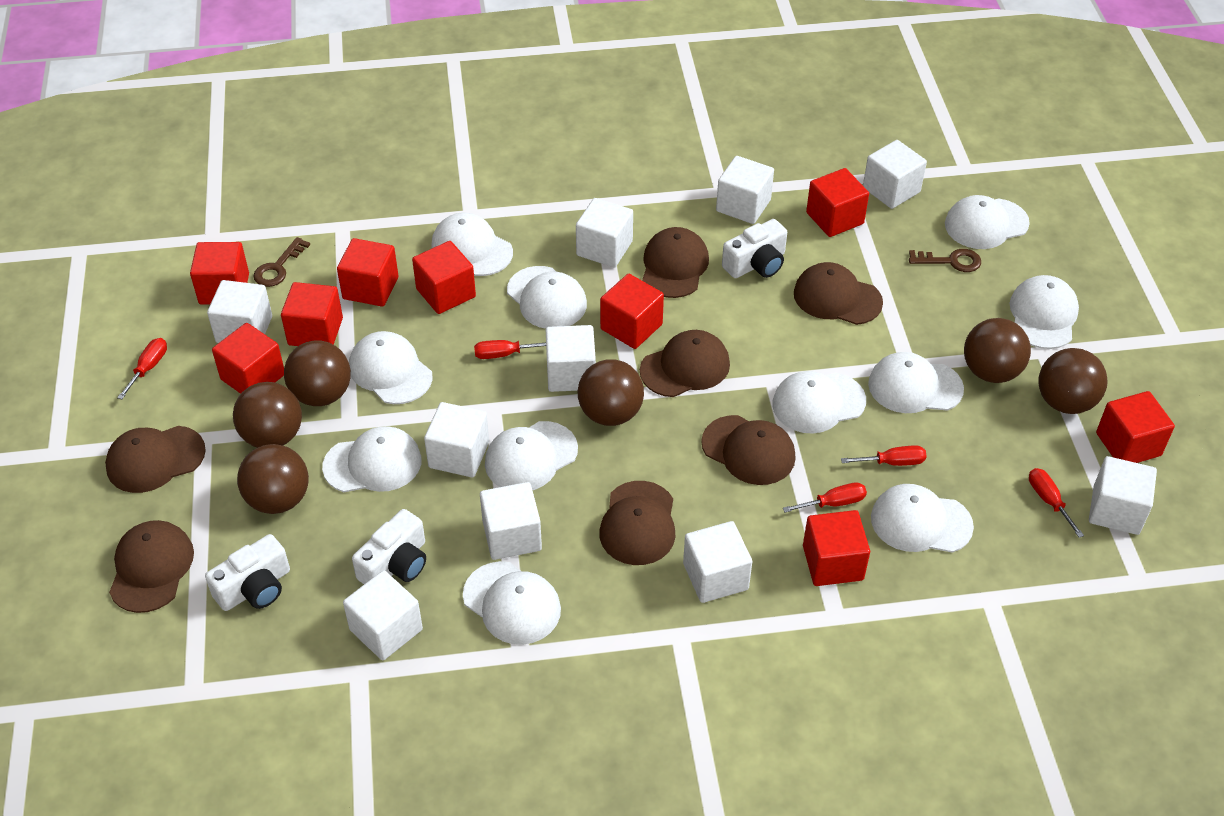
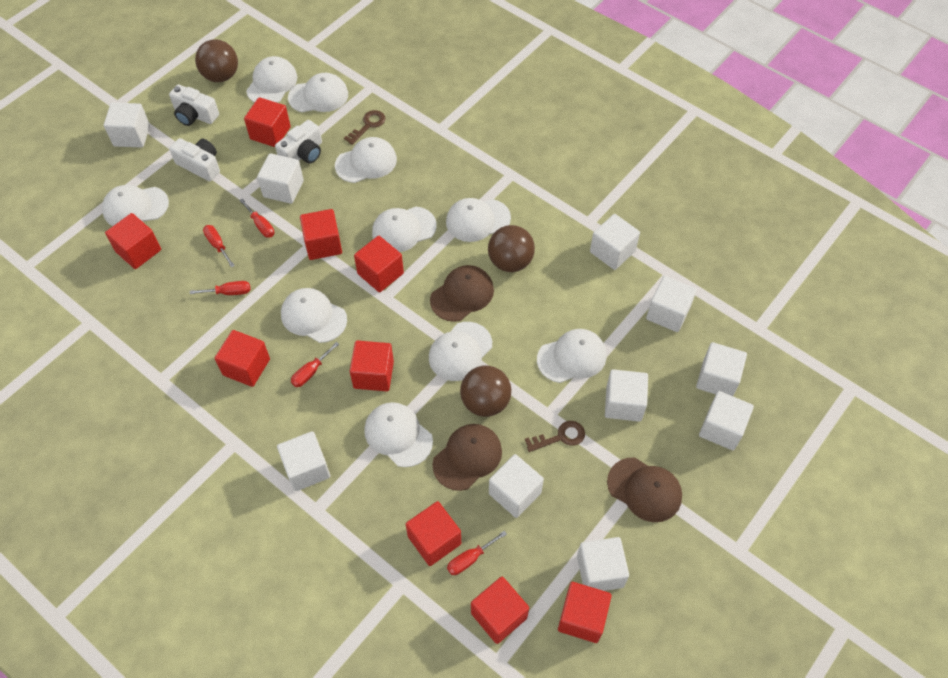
brown ball: [233,382,302,448] [237,444,309,514] [284,341,351,406] [578,359,644,426] [964,318,1031,383] [1038,348,1107,414] = 6 -> [195,39,238,82] [460,366,511,417] [488,225,535,272] = 3
brown cap: [105,426,206,493] [109,520,194,613] [599,481,675,565] [640,330,730,397] [642,227,709,298] [701,415,796,485] [794,262,883,325] = 7 -> [430,265,494,322] [432,424,502,491] [607,458,682,522] = 3
white cap: [322,426,421,492] [349,331,433,404] [431,213,513,276] [463,561,561,645] [485,421,578,490] [507,266,587,329] [772,371,866,434] [868,352,964,413] [871,484,974,553] [945,195,1030,249] [1010,275,1079,349] = 11 -> [102,185,169,226] [246,56,297,103] [281,288,347,343] [288,73,348,112] [335,137,397,183] [364,402,433,467] [372,207,437,252] [429,322,492,381] [446,198,511,242] [537,329,607,383] = 10

